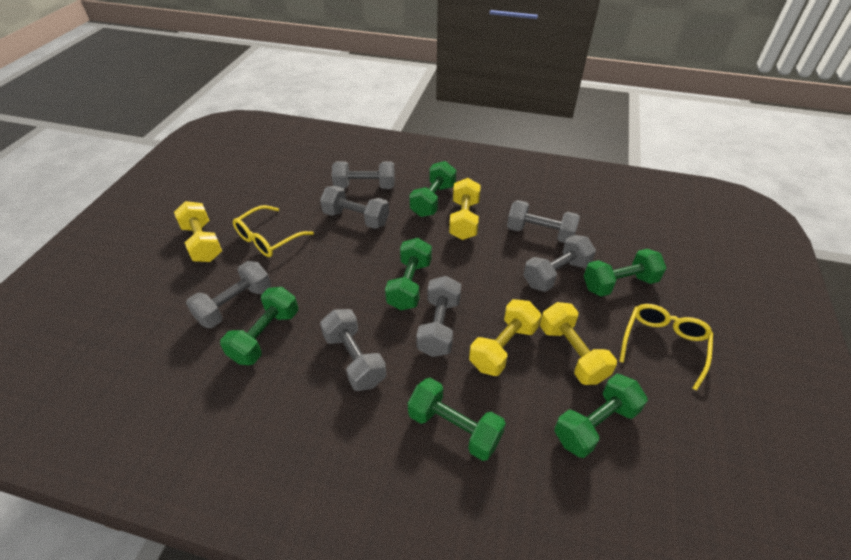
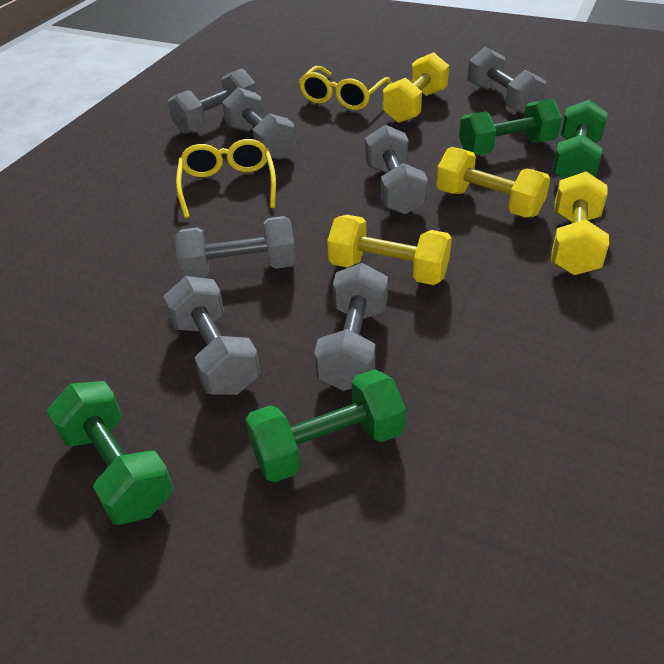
green dumbbell: [220,287,298,365] [385,238,432,310] [408,378,506,461] [409,161,457,217] [554,374,648,458] [584,249,666,297] = 6 -> [47,381,174,525] [246,369,406,482] [459,99,562,155] [552,100,607,179] = 4

